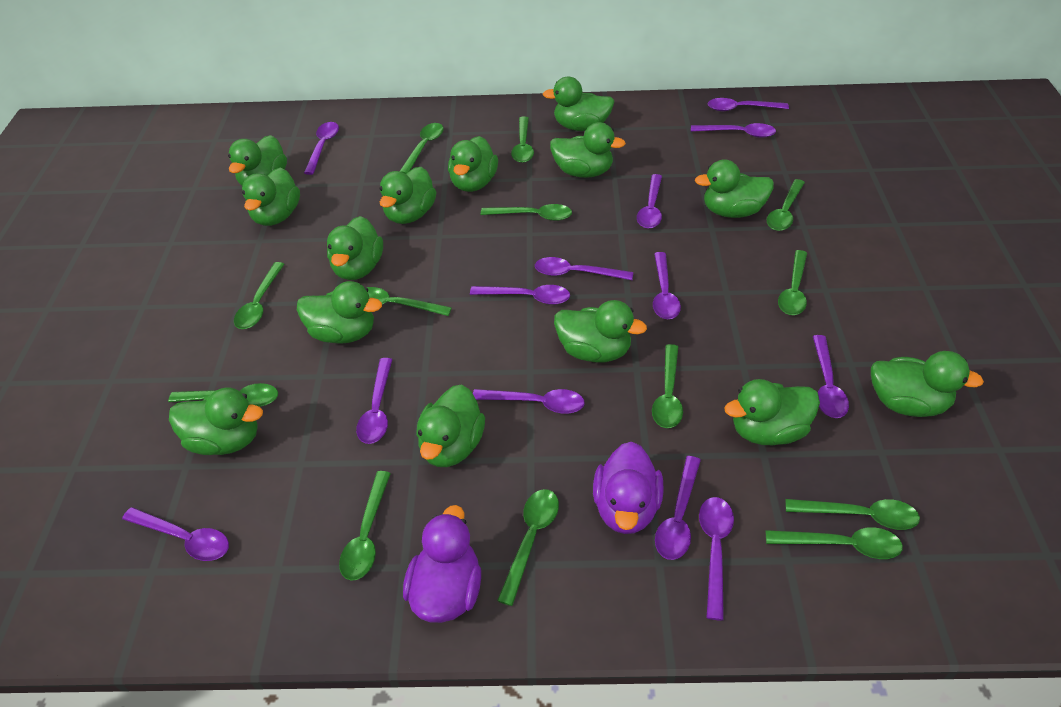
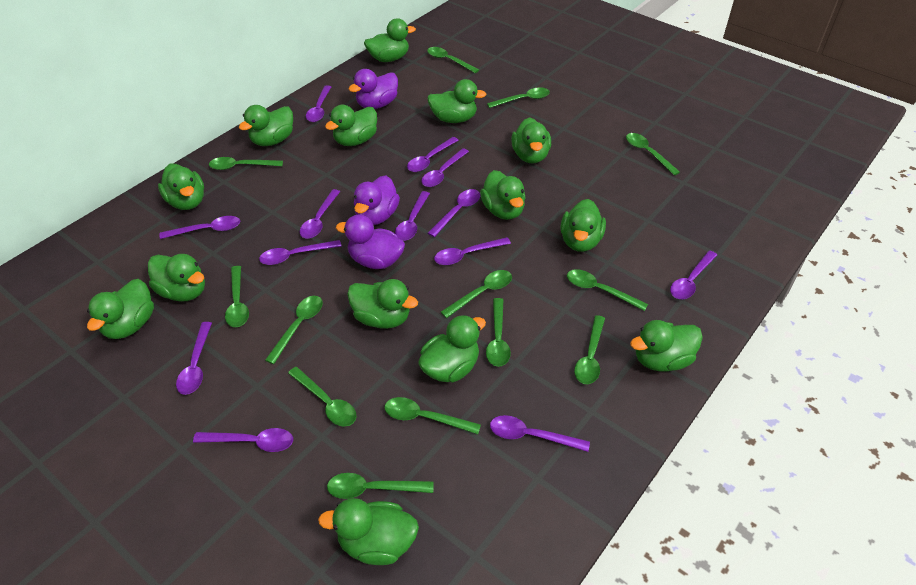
purple duck: [403,505,481,623] [593,442,664,534] = 2 -> [336,214,405,269] [349,69,398,109] [354,175,400,225] = 3

